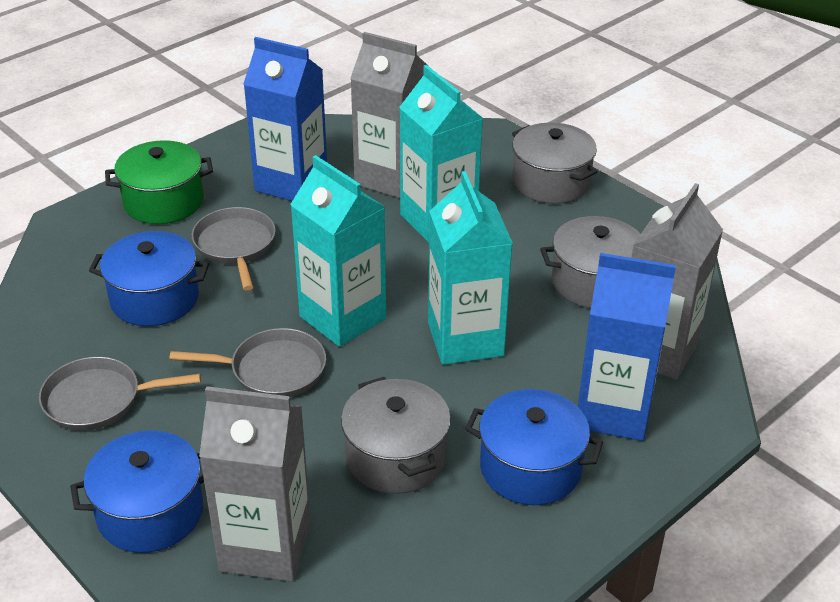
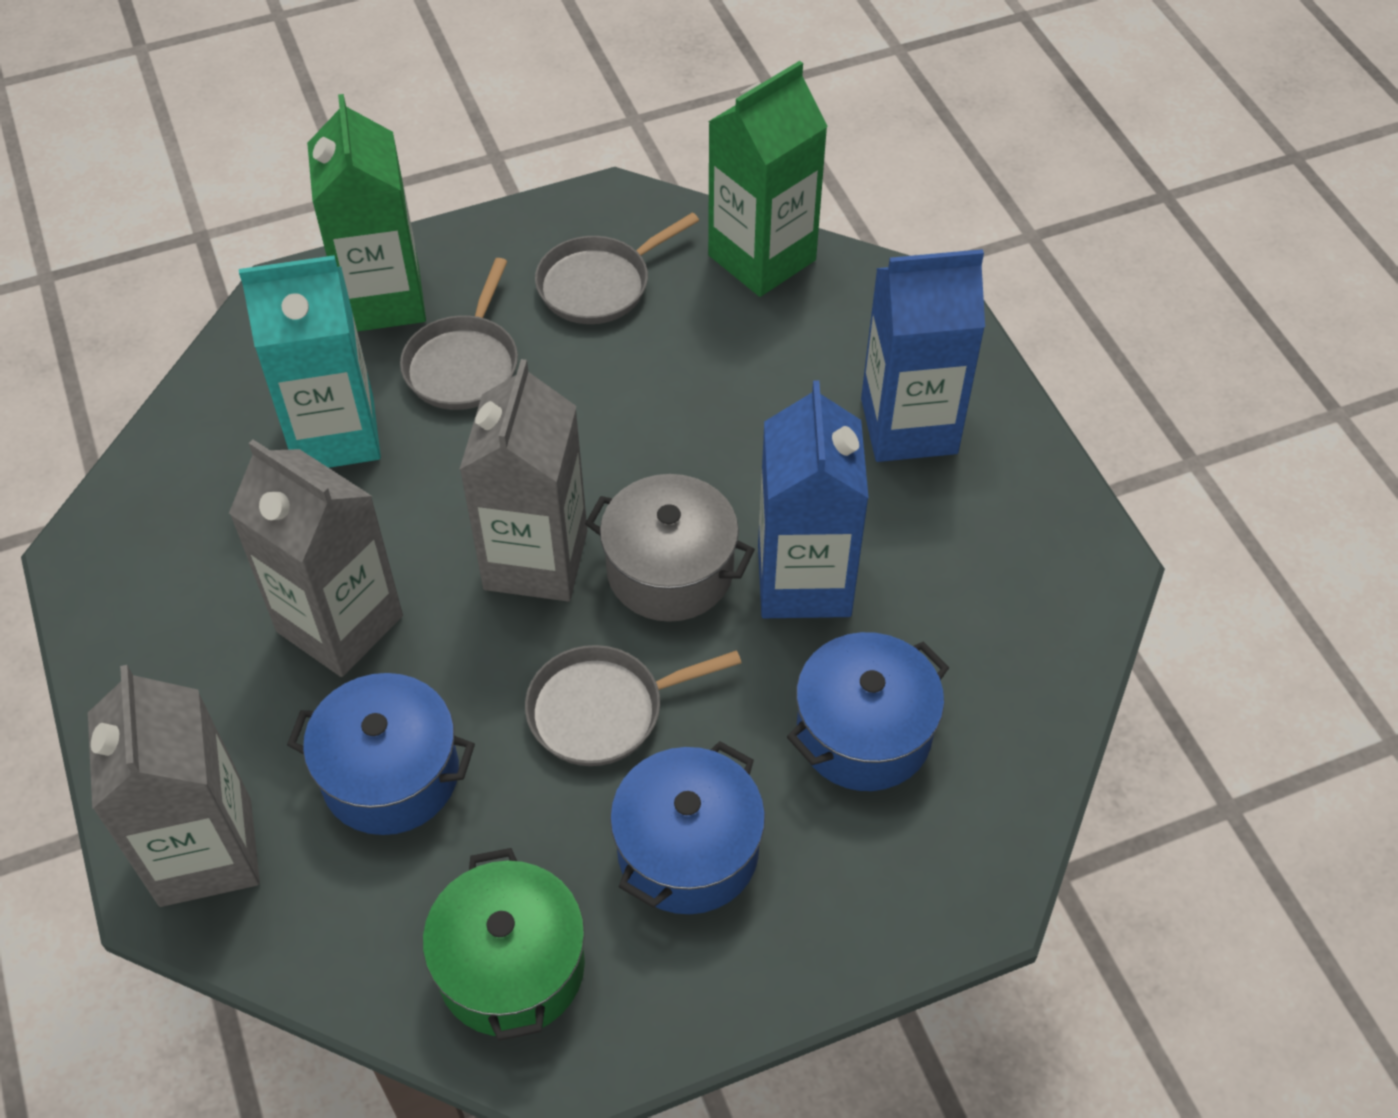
green carton: none = 0 -> [307,94,426,332] [708,61,828,297] = 2
grey pot: [341,377,451,494] [512,122,598,204] [540,216,640,308] = 3 -> [585,474,755,622] = 1
turquoise carton: [290,155,386,347] [399,65,483,243] [428,171,513,365] = 3 -> [239,255,381,468] = 1

